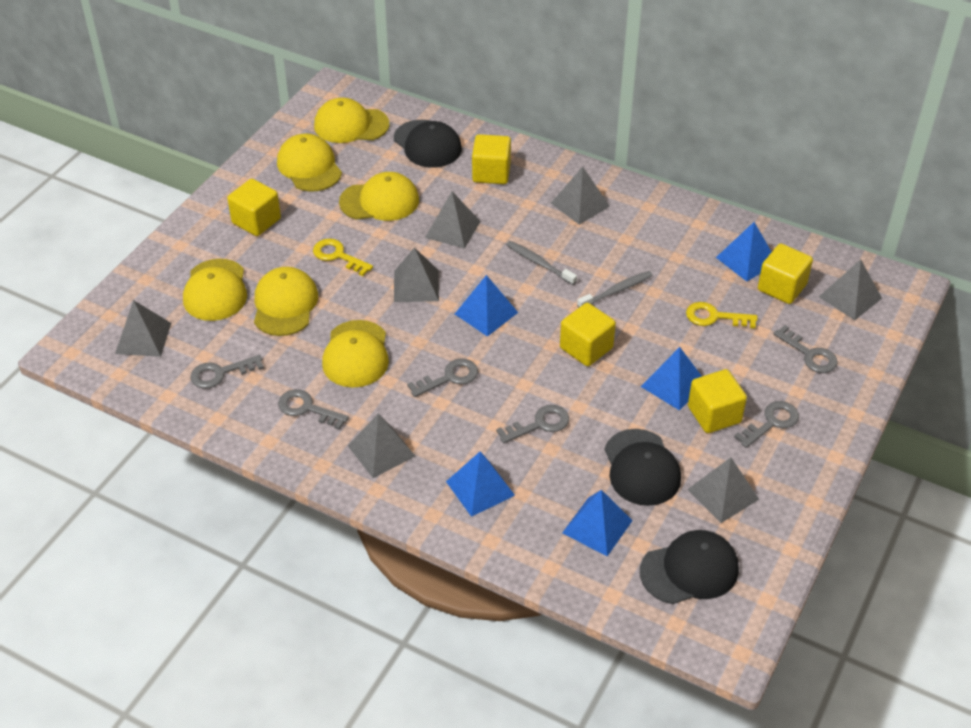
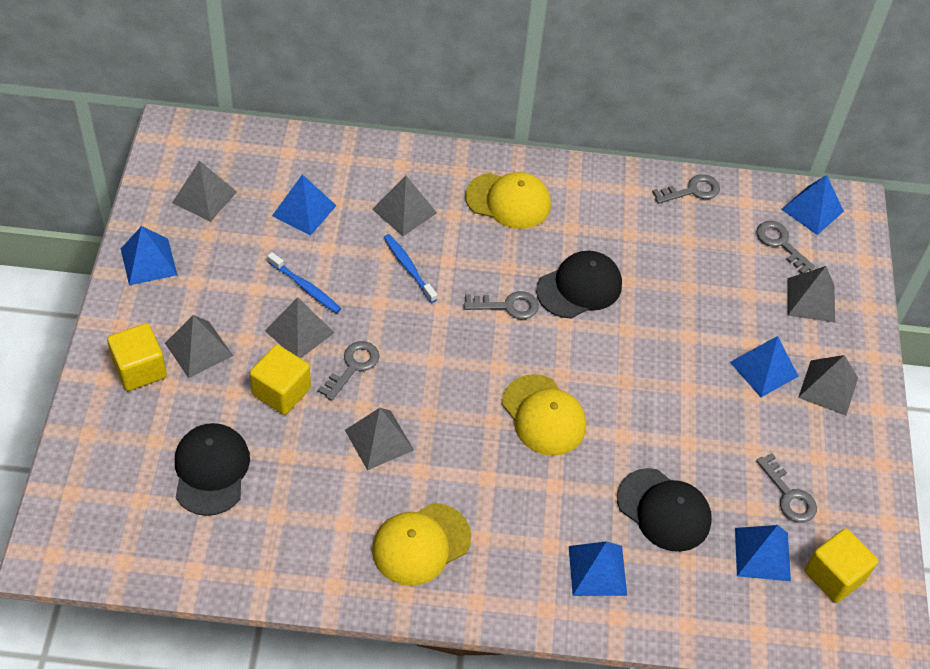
blue pyramid: [446,451,515,517] [455,275,518,337] [562,490,633,556] [641,347,702,410] [716,222,772,281] = 5 -> [121,226,177,285] [272,174,337,236] [569,541,627,596] [730,336,799,397] [735,525,791,581] [781,175,844,235] = 6
blue toothbrush: none = 0 -> [268,252,341,313] [384,234,437,303] = 2
grey key: [190,355,264,389] [278,389,349,430] [407,358,478,397] [496,405,569,444] [734,401,799,448] [773,325,838,373] = 6 -> [318,341,380,401] [464,291,539,319] [652,174,720,204] [756,221,815,274] [756,453,817,522] = 5
grey toothbrush: [506,241,577,285] [577,271,653,308] = 2 -> none = 0
yellow cap: [183,259,247,321] [254,267,318,336] [277,133,342,192] [314,98,390,143] [322,320,389,388] [339,172,419,221] = 6 -> [372,503,471,586] [465,172,551,229] [502,374,586,456] = 3
yellow cube: [227,179,281,236] [472,134,511,184] [560,303,616,366] [688,369,747,433] [758,243,813,304] = 5 -> [107,323,167,391] [250,345,311,415] [805,528,878,603] = 3
yellow key: [313,238,373,276] [686,302,757,329] = 2 -> none = 0

